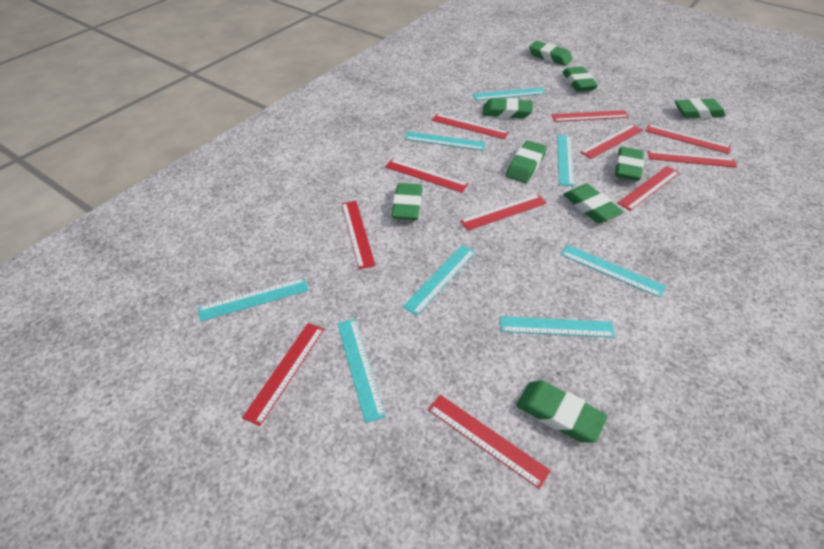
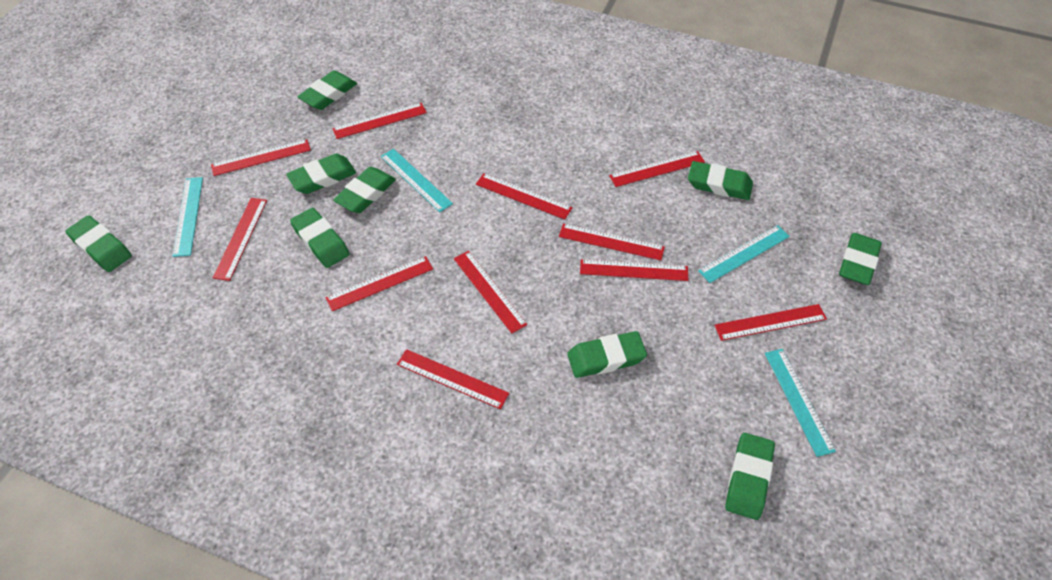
turquoise ruler: [198,278,309,321] [337,319,386,423] [403,245,476,316] [405,131,486,151] [473,87,545,101] [500,316,615,338] [557,135,574,187] [561,244,666,298] = 8 -> [173,177,203,257] [381,149,453,212] [698,225,790,283] [765,349,836,457] = 4

